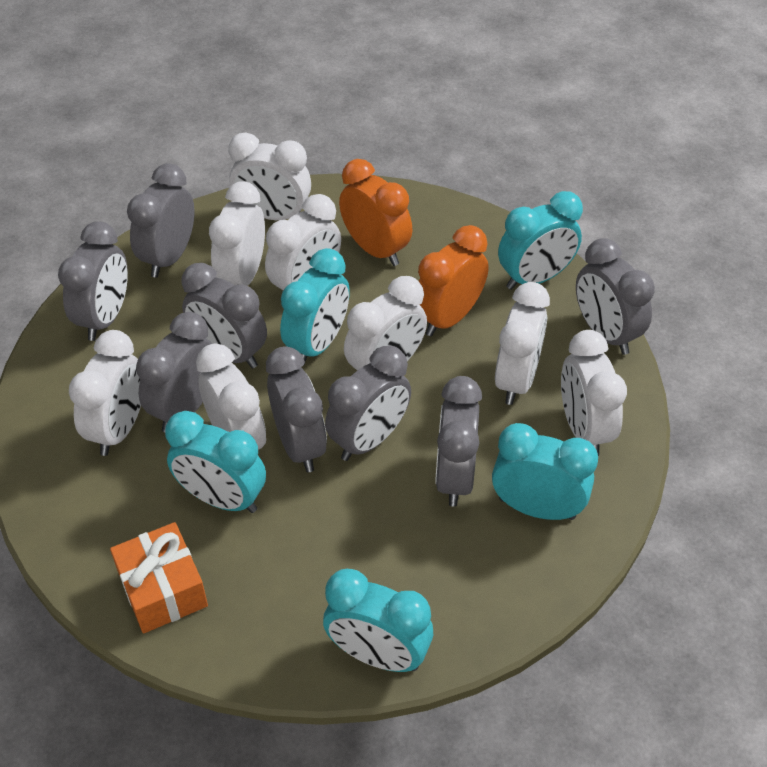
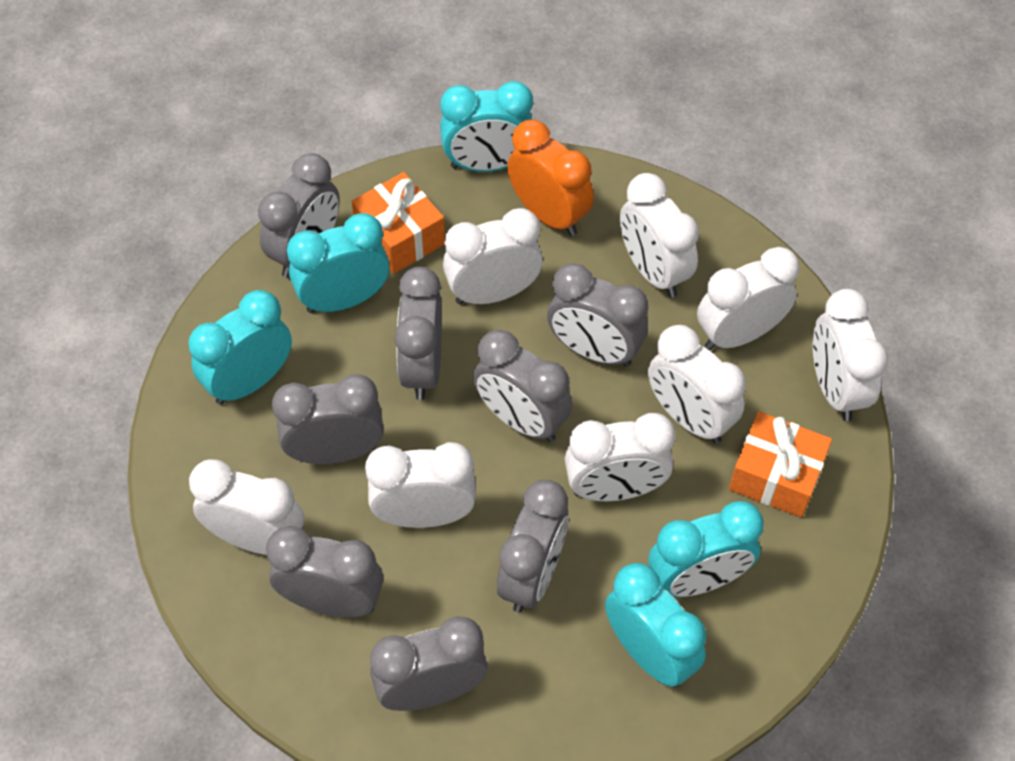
orange clock: [339,159,412,266] [418,225,489,336] = 2 -> [507,120,594,236] = 1
orange gift: [110,522,208,634] = 1 -> [352,172,445,274] [729,411,832,518] = 2

